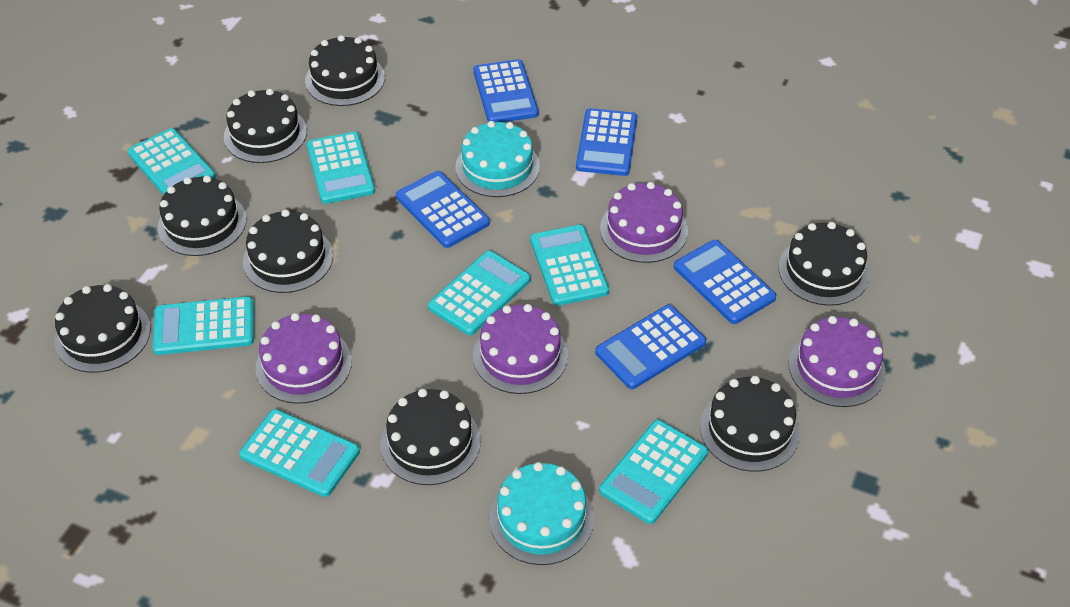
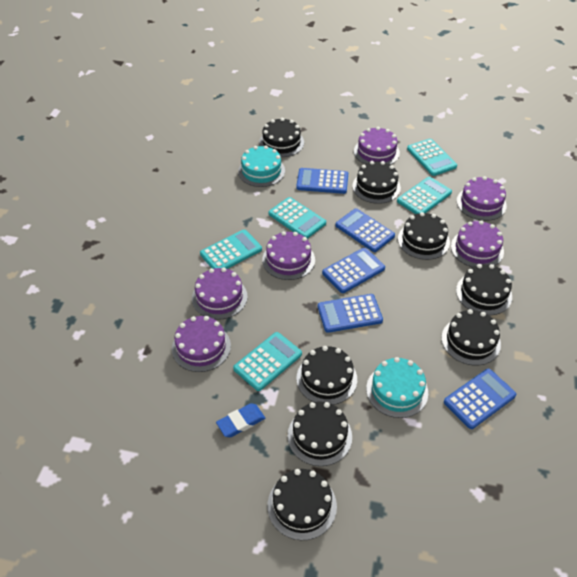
blue eraser: none = 0 -> [216,403,265,437] = 1
purple cake: [255,313,352,404] [473,304,568,394] [600,182,688,263] [789,316,886,407] = 4 -> [172,316,231,372] [192,267,247,320] [262,231,315,280] [354,127,400,165] [451,220,504,267] [457,176,507,221] = 6
turquoise calculator: [128,128,216,195] [152,296,254,355] [239,409,360,497] [307,132,375,204] [428,251,531,336] [530,225,609,306] [599,420,708,524] = 7 -> [200,230,262,269] [233,332,302,391] [268,197,326,239] [397,177,452,214] [407,138,457,176] = 5

